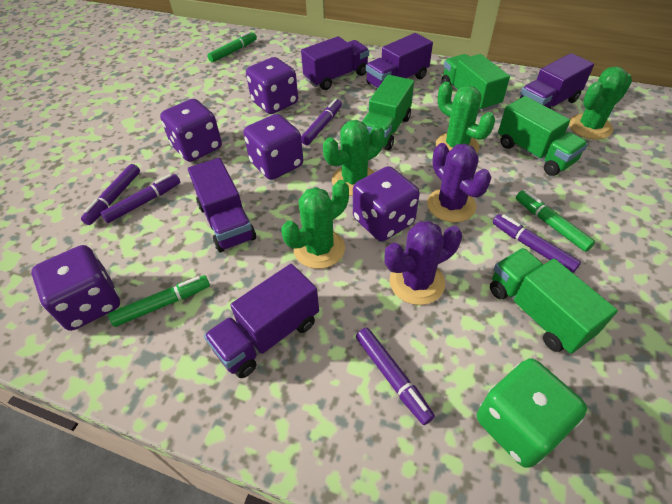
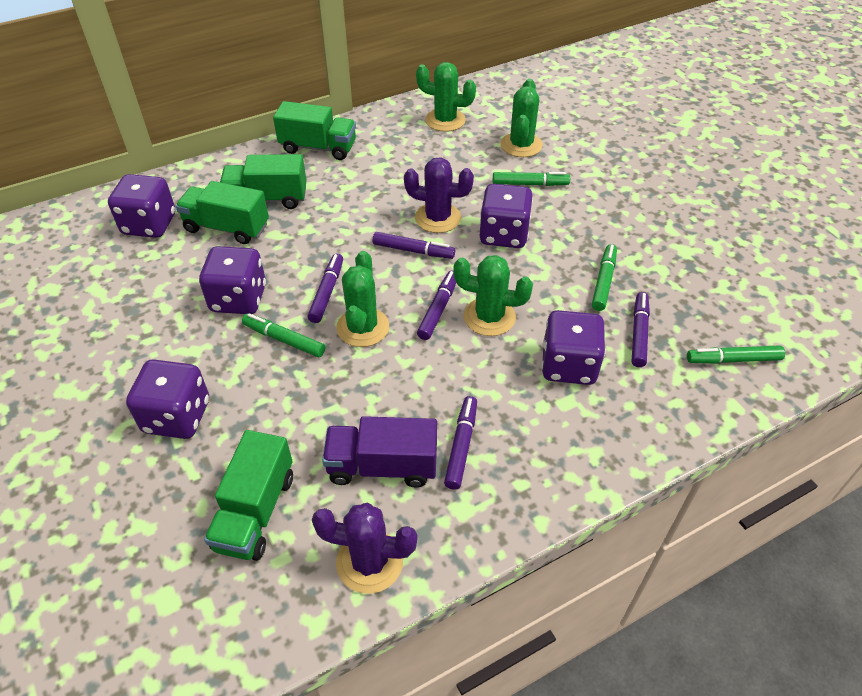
green dice: [477,358,587,468] = 1 -> none = 0
green marker: [108,275,210,327] [207,31,257,62] [516,190,595,252] = 3 -> [242,313,325,357] [493,172,570,186] [592,244,617,311] [687,345,785,364] = 4
purple truck: [188,158,256,252] [204,264,319,378] [301,36,369,90] [366,33,433,89] [519,53,594,109] = 5 -> [322,416,437,488] = 1

